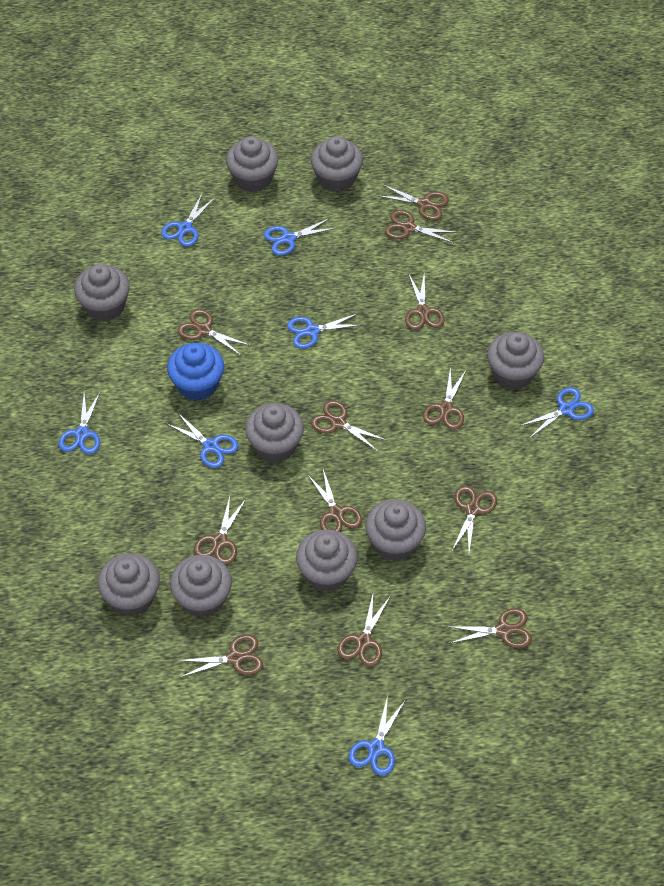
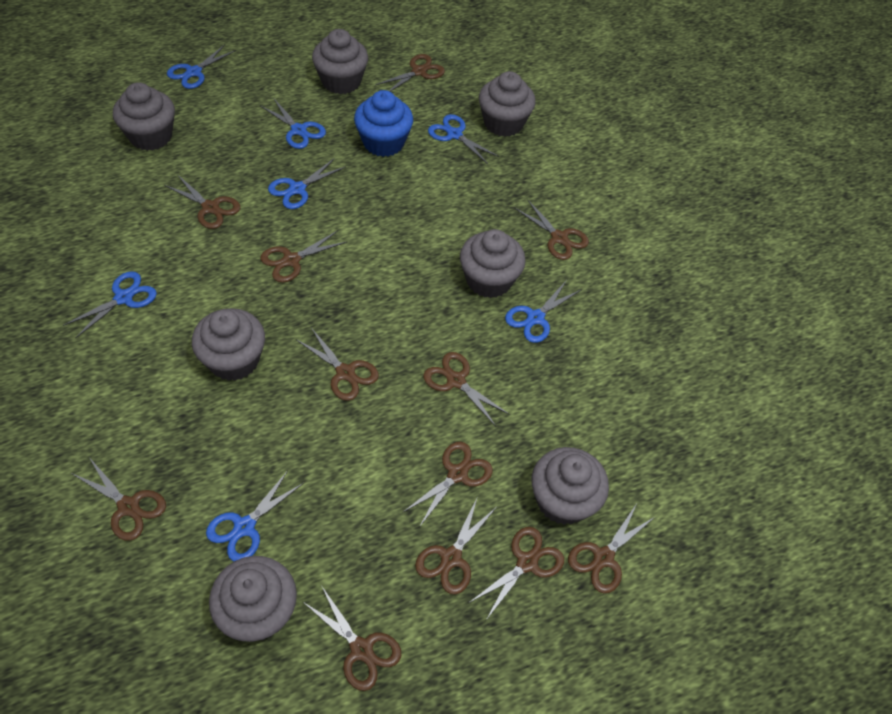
grey cupcake: [74,264,130,322] [98,553,160,616] [170,555,232,618] [226,136,278,192] [245,403,304,463] [296,529,358,592] [311,136,363,192] [365,499,426,561] [487,332,544,390] = 9 -> [113,82,175,151] [192,308,265,381] [209,556,297,642] [312,29,368,94] [460,229,526,298] [479,71,536,137] [531,447,609,525] = 7

